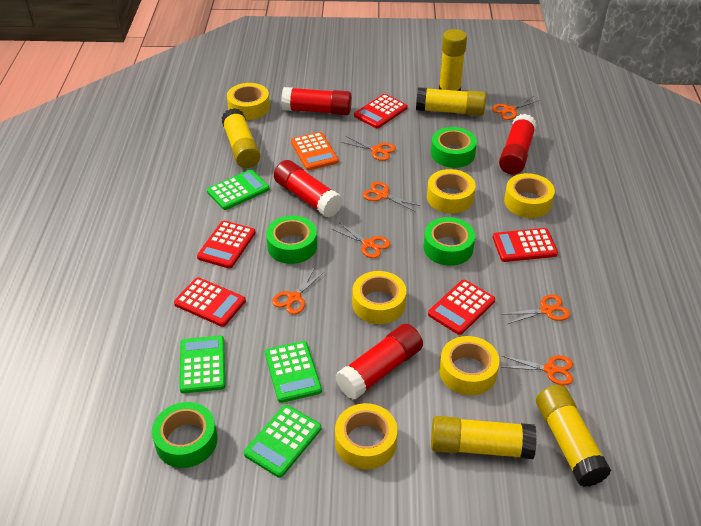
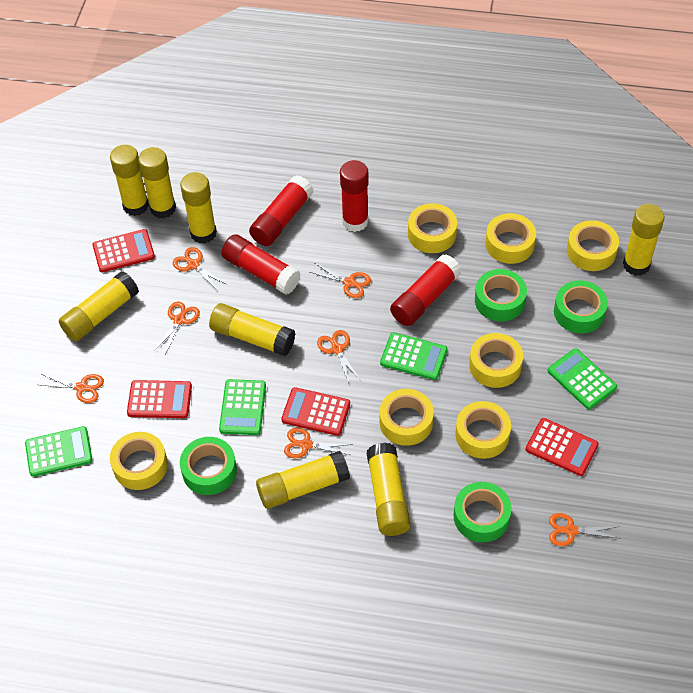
orange calculator: [291,132,339,170] = 1 -> none = 0
red calculator: [174,277,246,327] [197,221,256,269] [354,94,408,128] [428,280,495,335] [493,228,558,262] = 5 -> [92,229,155,273] [127,380,192,418] [281,387,350,436] [525,418,599,476] = 4
yellow glue stick: [221,108,261,168] [416,87,486,116] [431,416,537,459] [439,29,467,91] [536,385,611,487] = 5 -> [59,271,139,341] [110,145,149,216] [138,147,176,219] [180,172,217,244] [209,303,295,356] [256,451,350,509] [366,443,411,536] [623,204,665,276] = 8
yellow tape: [227,83,270,120] [335,403,397,470] [352,271,406,324] [427,169,476,213] [439,336,500,396] [504,173,555,218] = 6 -> [110,432,168,490] [380,389,434,446] [408,203,457,253] [455,401,511,459] [469,333,523,388] [485,213,536,264] [567,220,619,271] = 7

